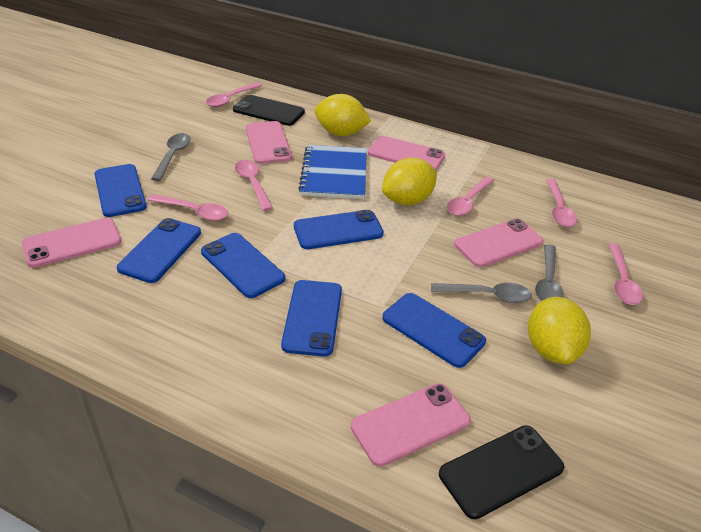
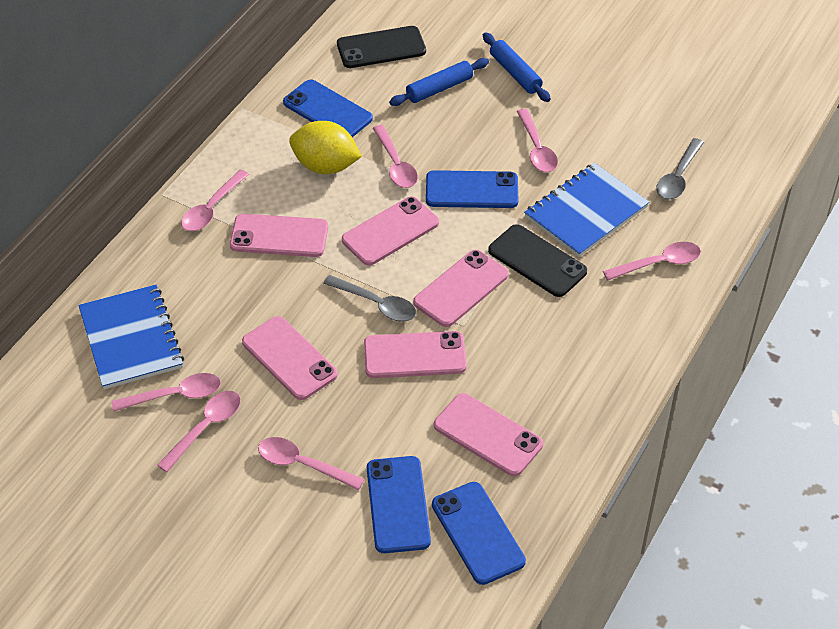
blue notebook: [298,145,367,199] = 1 -> [78,285,184,389] [524,163,649,257] = 2
blue phone: [94,164,147,217] [117,218,201,283] [201,233,285,298] [281,280,342,357] [294,210,384,249] [382,293,486,368] = 6 -> [283,79,373,137] [367,456,431,553] [426,170,518,208] [432,482,526,585] = 4
blue rolling pin: none = 0 -> [389,58,489,106] [483,32,551,102] = 2
grey spoon: [151,133,191,181] [431,283,532,303] [535,244,563,301] = 3 -> [323,275,416,322] [656,138,704,199] = 2
pink phone: [22,218,121,268] [246,121,292,164] [351,383,471,467] [368,136,445,171] [454,218,544,267] = 5 -> [230,214,328,257] [242,316,338,400] [342,197,439,265] [364,331,467,378] [413,250,509,327] [434,393,543,476] = 6
pink spoon: [147,194,228,221] [206,83,262,107] [235,160,273,211] [447,176,494,216] [546,179,577,227] [608,243,643,305] = 6 -> [112,373,221,412] [157,391,241,472] [181,170,249,231] [258,437,364,490] [373,125,418,188] [517,109,558,172] [603,242,701,281] = 7
yellow lemon: [314,94,371,136] [382,157,437,205] [528,297,591,364] = 3 -> [289,121,362,174] = 1

